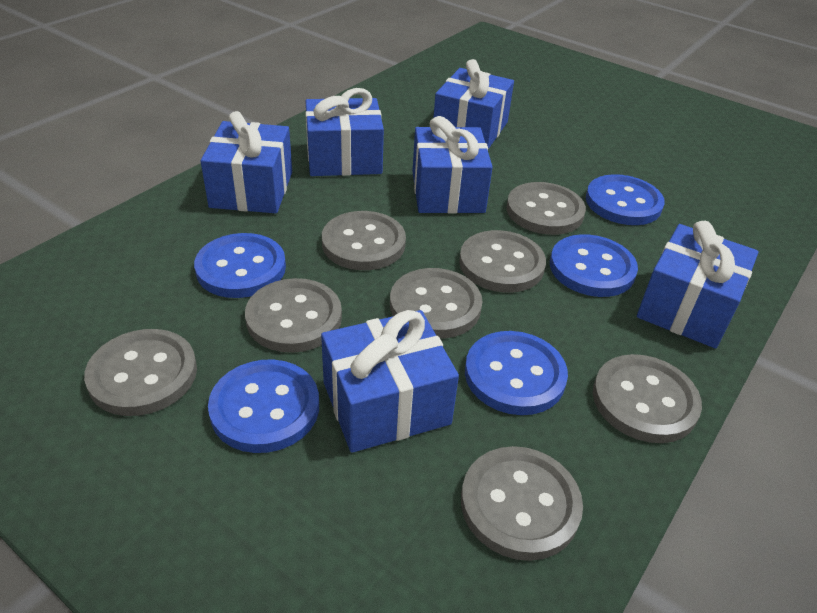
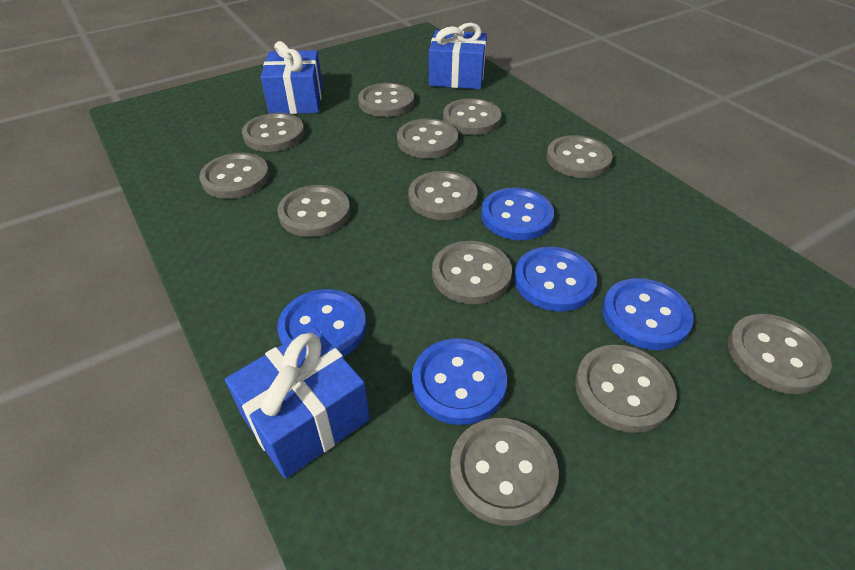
blue gift: [201,111,292,213] [305,88,384,176] [321,310,459,453] [412,116,493,214] [433,59,514,149] [637,221,759,348] = 6 -> [225,327,370,479] [260,41,323,114] [429,23,487,89] = 3
grey button: [84,329,197,416] [245,278,342,353] [322,211,406,270] [390,268,483,339] [459,230,546,293] [461,446,583,561] [506,182,586,235] [593,354,702,443] = 8 -> [199,153,269,199] [242,113,304,152] [277,185,350,237] [358,83,414,117] [397,119,458,159] [408,171,477,220] [432,241,512,304] [443,98,501,135] [450,418,559,526] [547,135,613,178] [575,345,676,433] [728,314,832,394] = 12

